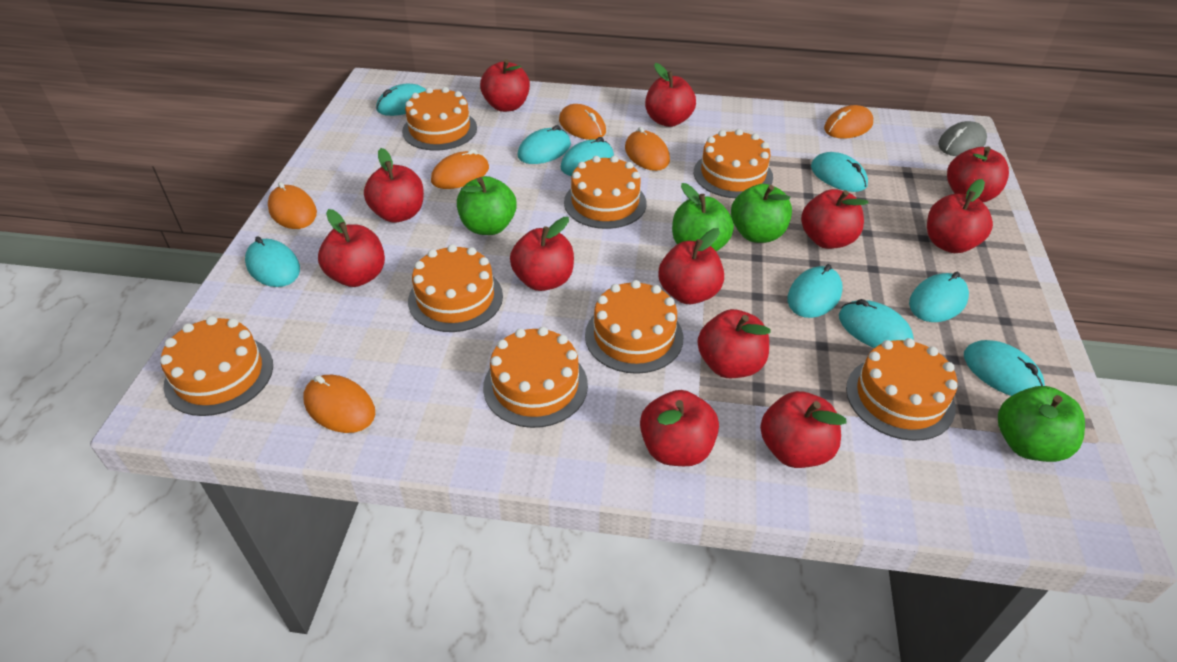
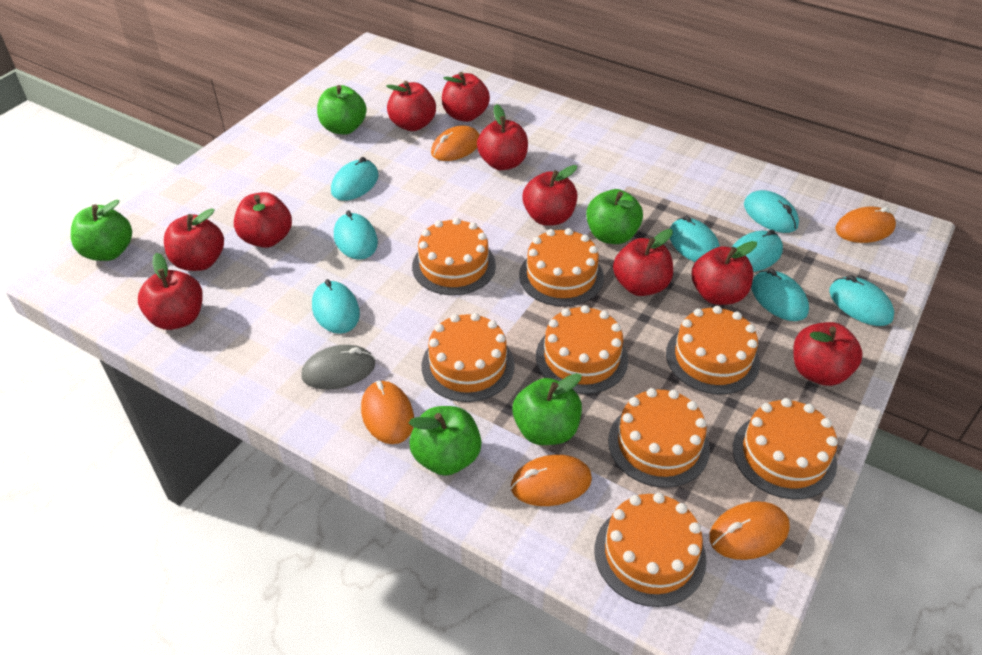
green apple: [457,176,517,235] [672,183,734,252] [731,184,792,243] [998,386,1085,462] = 4 -> [71,200,132,261] [317,85,367,135] [409,406,482,476] [512,373,582,445] [586,189,643,244] = 5
orange mouse: [268,182,317,229] [303,375,375,433] [431,149,489,189] [559,104,606,140] [625,127,670,171] [824,105,873,139] = 6 -> [361,381,414,444] [431,125,480,161] [511,455,592,506] [709,501,790,560] [835,206,896,243] = 5
red apple: [318,209,385,287] [364,148,424,223] [480,59,530,112] [510,217,574,291] [640,390,719,466] [645,63,696,127] [658,228,724,304] [698,309,771,378] [760,391,847,468] [801,189,868,249] [927,179,993,253] [947,146,1009,202] = 12 -> [138,253,203,330] [164,208,224,271] [234,192,292,248] [386,81,436,131] [442,72,490,122] [477,104,528,170] [522,165,578,226] [613,229,673,296] [692,241,757,305] [794,322,863,386] = 10
turquoise mouse: [245,236,300,287] [376,83,426,116] [518,125,571,164] [561,137,614,176] [787,264,843,318] [811,152,868,192] [839,299,914,348] [909,272,969,322] [964,340,1045,396] = 9 -> [312,279,360,334] [331,157,379,201] [334,211,378,260] [670,216,720,262] [731,230,783,272] [744,190,799,233] [751,269,809,321] [829,275,894,326] = 8

